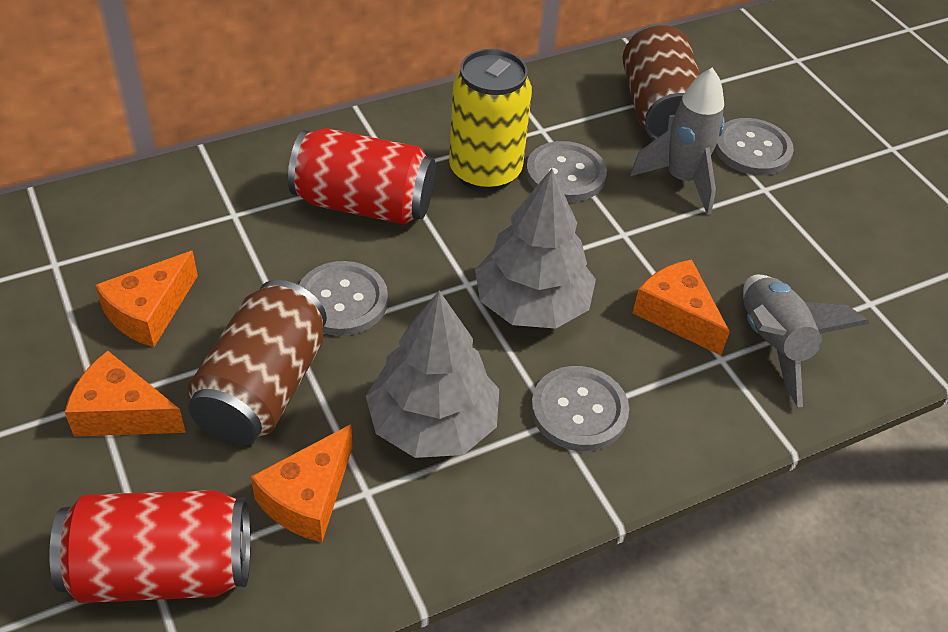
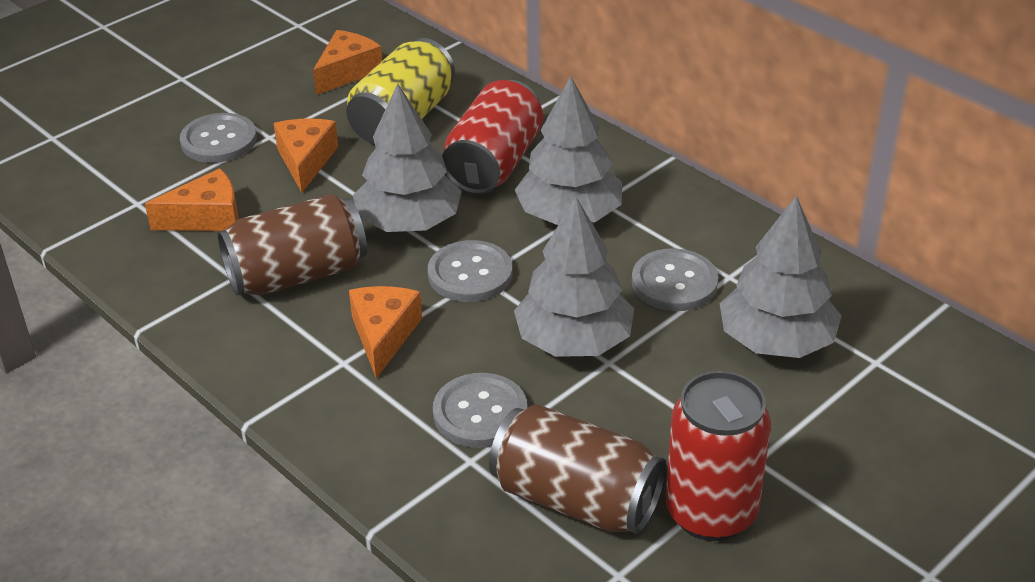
grey rocket: [630,67,725,215] [743,275,869,407] = 2 -> none = 0
grey tree: [366,291,499,458] [475,169,596,329] = 2 -> [353,83,462,232] [514,197,634,357] [515,76,622,225] [720,196,842,358] = 4

